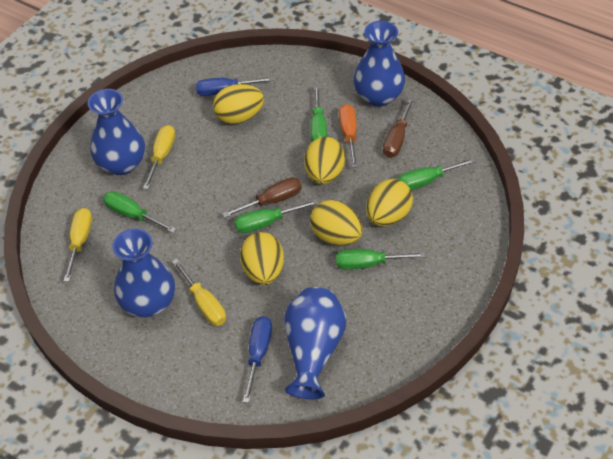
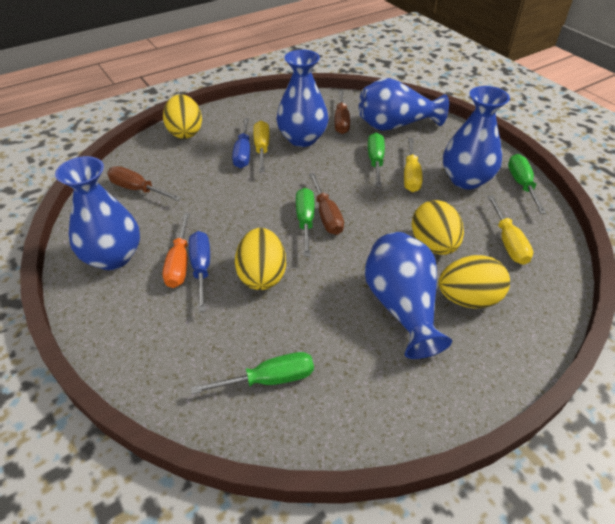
blue vase: [88,89,145,175] [112,228,175,317] [284,287,346,399] [353,21,405,107] = 4 -> [55,156,140,270] [276,49,329,147] [359,78,449,131] [364,232,452,359] [443,86,510,189] = 5
brown screwdriver: [222,177,302,218] [383,98,414,158] = 2 -> [107,166,181,201] [309,173,344,235] [334,90,350,134] = 3
green screwdriver: [103,191,176,233] [234,200,318,233] [311,85,327,141] [336,249,426,270] [398,158,476,190] = 5 -> [191,352,314,394] [296,188,314,257] [368,132,385,187] [508,154,546,214] = 4
yellow egg: [213,84,264,124] [240,232,284,285] [304,137,345,184] [310,200,363,246] [366,179,413,226] = 5 -> [163,94,202,139] [235,228,286,290] [411,200,464,255] [438,255,510,309] = 4

